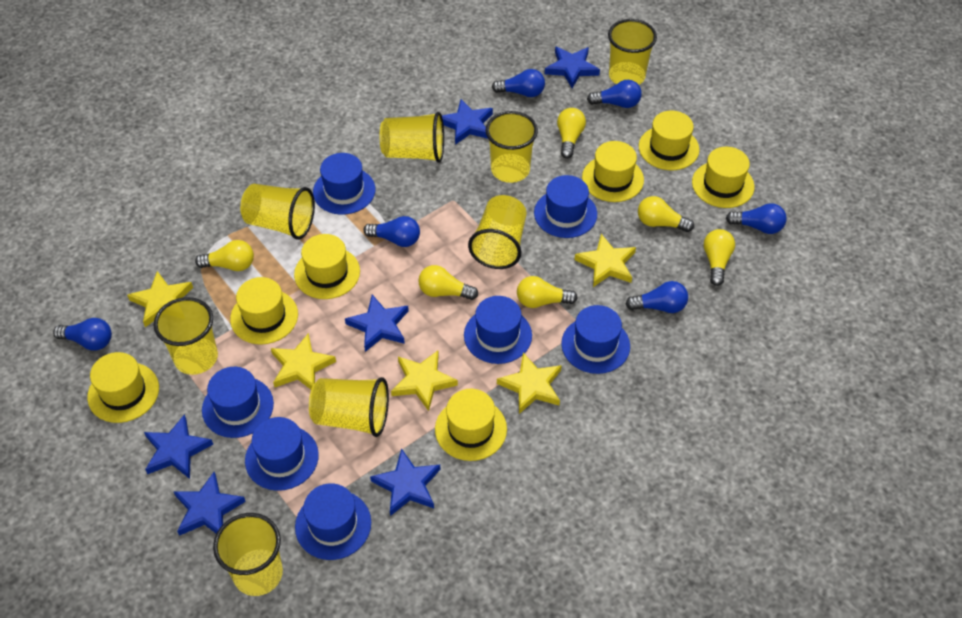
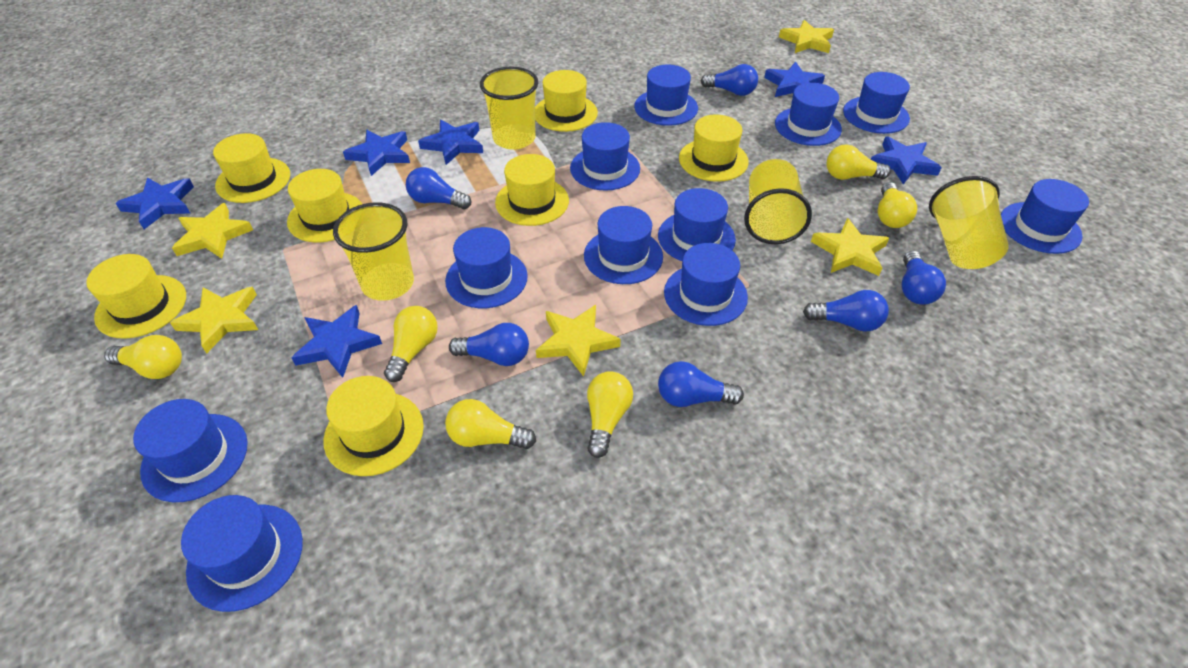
blue hat: [202,367,274,438] [245,417,319,491] [295,483,371,560] [313,153,375,215] [464,296,532,364] [534,175,597,238] [561,305,630,374] = 7 -> [133,399,248,502] [181,495,303,612] [445,227,528,308] [570,122,640,191] [584,206,663,284] [634,65,698,126] [658,188,736,261] [664,243,748,326] [775,83,842,146] [843,72,910,134] [1001,179,1089,254] = 11
yellow cup: [154,297,218,375] [213,513,283,596] [240,184,315,240] [309,377,389,437] [379,112,444,163] [468,195,526,269] [486,111,538,183] [608,19,657,85] = 8 -> [333,202,414,301] [480,67,538,150] [744,159,812,244] [929,176,1009,269] = 4

